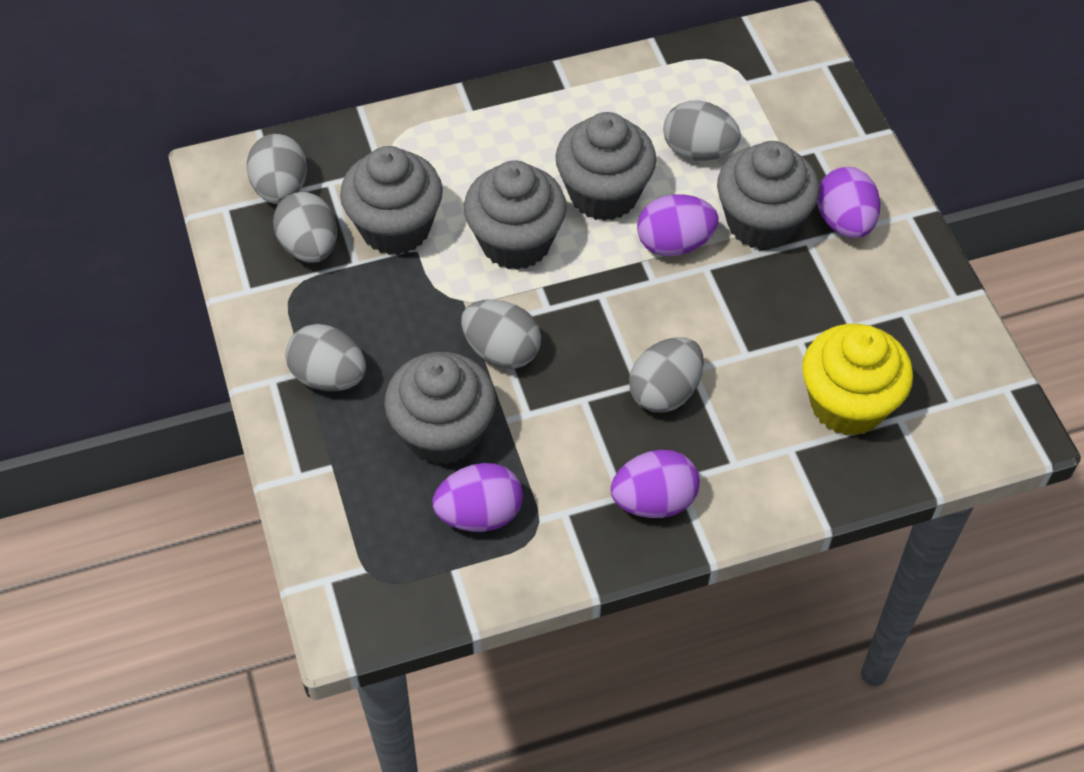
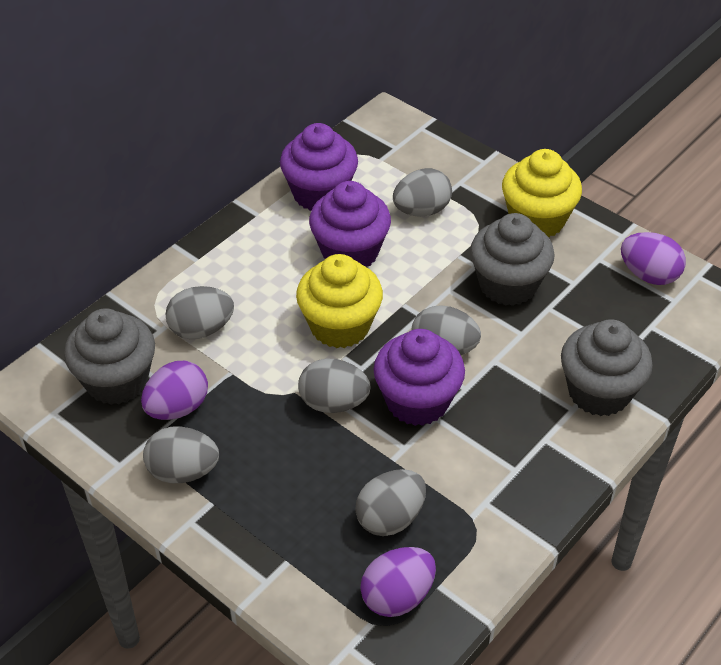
grey cupcake: [340,146,443,255] [384,352,496,465] [464,160,567,270] [556,112,657,221] [717,141,819,250] = 5 -> [64,308,155,405] [470,213,555,306] [561,319,653,416] = 3
purple cupcake: none = 0 -> [280,123,358,211] [309,181,391,267] [373,329,465,426] = 3
purple egg: [433,463,523,532] [610,450,700,518] [637,194,719,257] [817,167,881,238] = 4 -> [141,361,208,420] [360,547,436,617] [621,232,686,285] = 3
yellow cupcake: [802,324,913,436] = 1 -> [296,254,383,348] [502,149,582,237] = 2

